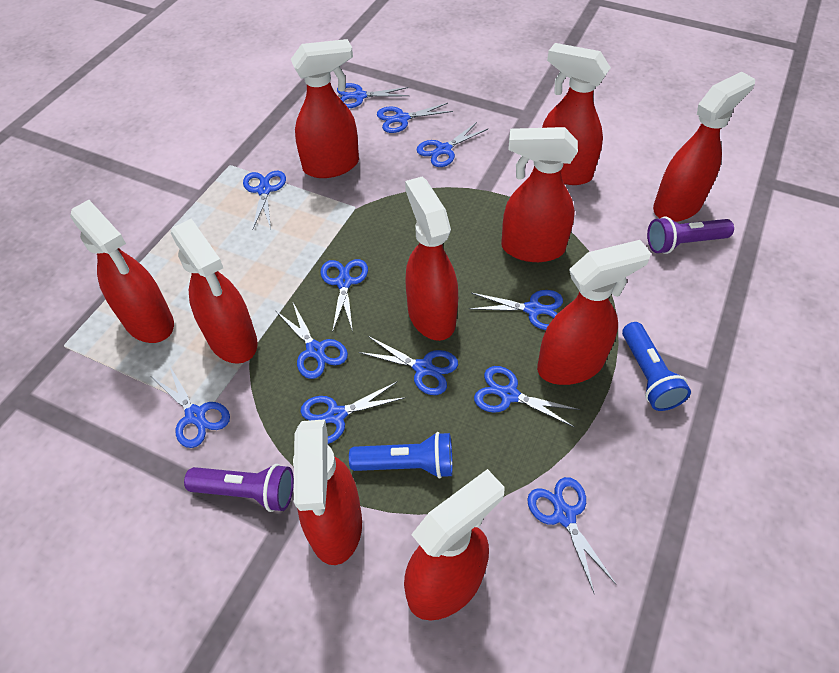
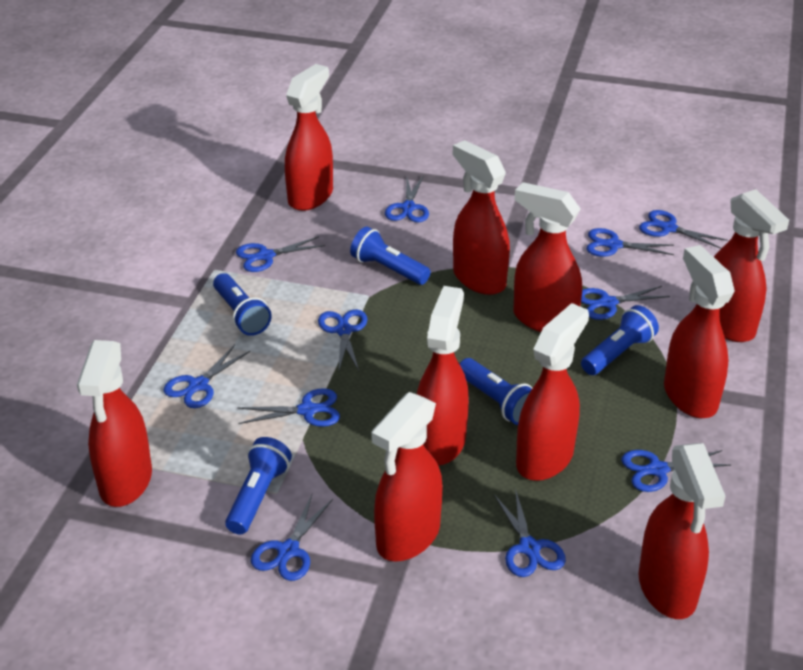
blue flashlight: [349,432,453,479] [622,322,691,411] = 2 -> [213,273,272,336] [225,437,292,534] [350,227,431,285] [460,358,532,425] [581,305,659,375] = 5
blue scissors: [152,365,230,448] [243,171,286,229] [275,303,348,379] [300,381,406,444] [321,259,368,332] [337,83,409,108] [359,336,458,395] [377,103,453,133] [416,122,488,167] [469,290,563,330] [474,366,580,427] [527,477,616,593] = 12 -> [164,345,250,408] [236,236,325,272] [238,388,340,427] [251,495,333,581] [318,309,368,371] [385,177,429,222] [494,488,566,577] [581,286,670,320] [587,228,674,257] [621,450,731,492] [639,210,728,249] = 11
purple flashlight: [184,464,294,512] [647,217,734,254] = 2 -> none = 0

